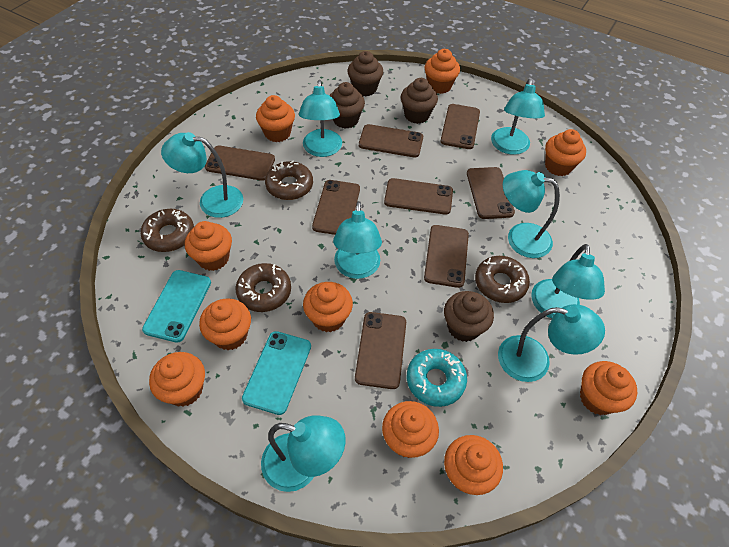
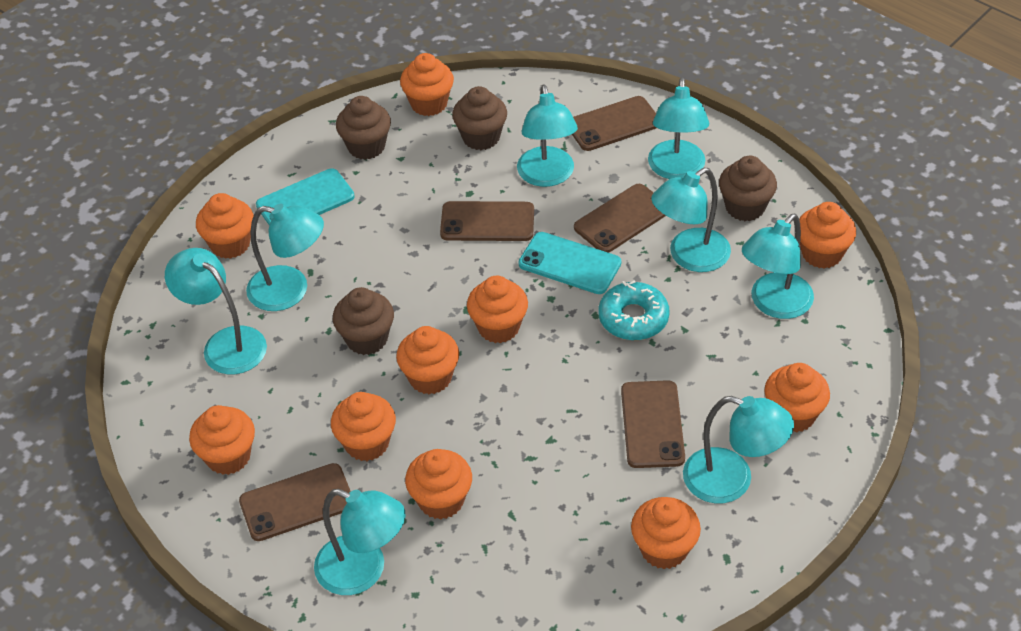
brown donut: [141,209,194,252] [236,263,291,312] [265,160,313,200] [475,256,530,303] = 4 -> none = 0
brown phone: [205,145,275,181] [312,180,360,235] [355,312,406,389] [359,124,423,157] [384,178,453,215] [424,225,469,288] [441,104,480,149] [467,167,515,219] = 8 -> [239,463,351,541] [440,201,534,241] [572,96,656,151] [574,184,666,253] [621,380,685,468] = 5

